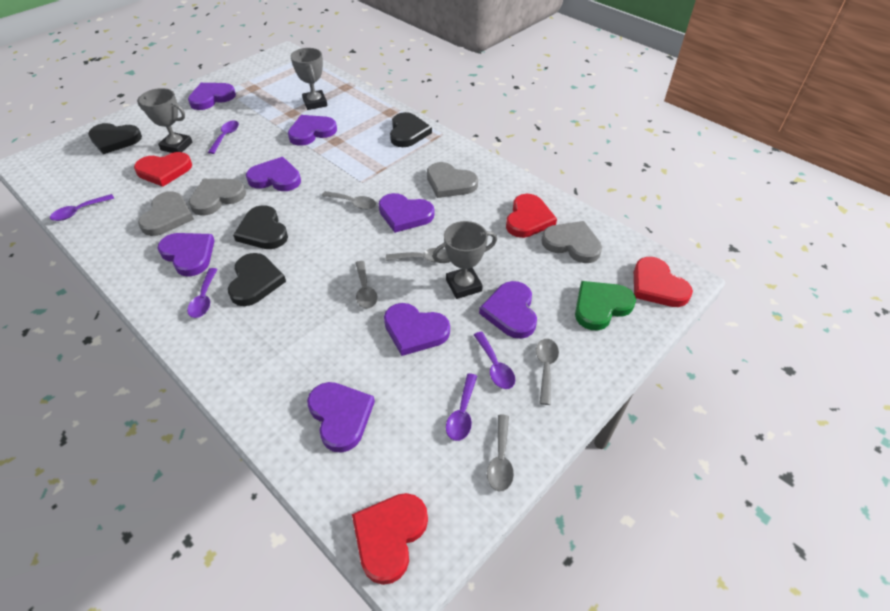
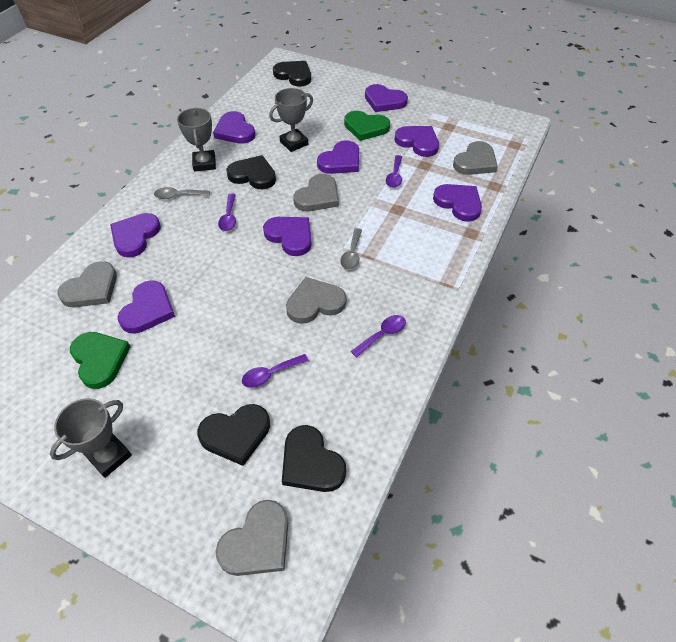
green heart: [575,281,636,330] = 1 -> [70,332,130,389] [344,111,390,141] = 2
grey heart: [138,191,194,236] [189,179,246,216] [427,162,478,198] [541,221,602,263] = 4 -> [57,261,117,307] [216,500,288,576] [286,277,346,324] [293,174,339,211] [453,141,498,175] = 5
grey spoon: [322,191,376,210] [356,261,378,308] [386,248,448,263] [487,414,514,491] [536,339,559,405] = 5 -> [154,187,210,199] [340,228,362,270] = 2
purple spoon: [50,194,114,221] [187,268,217,318] [208,121,239,154] [446,373,477,441] [474,332,515,389] = 5 -> [218,194,236,231] [242,354,309,388] [351,315,406,357] [386,155,402,188] = 4
red heart: [134,152,192,187] [352,493,428,585] [506,194,557,238] [634,257,693,307] = 4 -> none = 0

